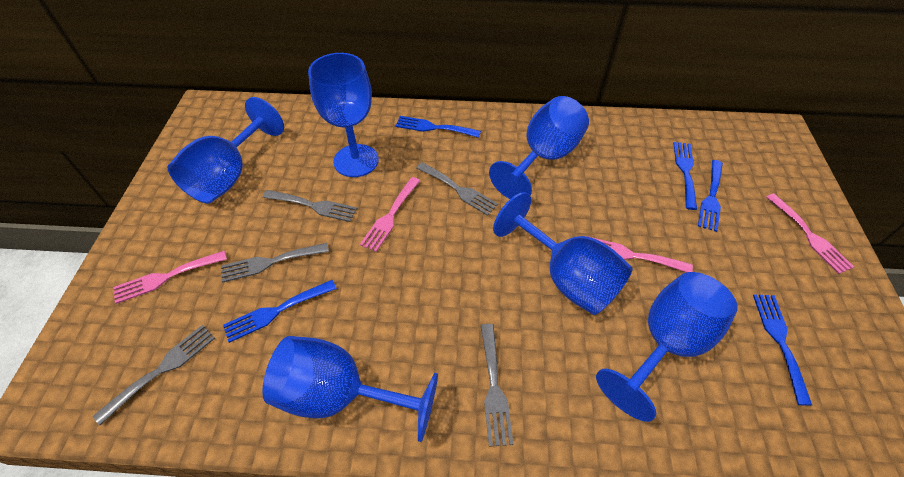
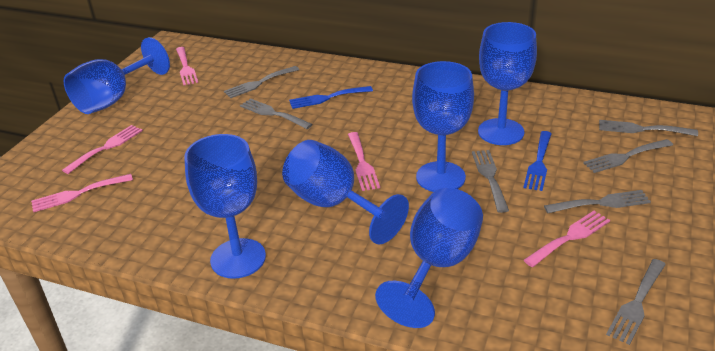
blue fork: [223,280,337,343] [396,116,481,138] [673,142,697,210] [698,160,723,232] [753,294,812,406] = 5 -> [289,86,373,109] [523,131,552,191] = 2
grey fork: [93,325,215,425] [221,243,329,283] [263,190,357,222] [416,162,498,216] [481,324,513,447] = 5 -> [224,66,299,98] [240,98,313,129] [472,150,509,213] [544,190,651,213] [583,139,673,173] [599,120,698,136] [606,259,666,345] = 7
pink fork: [113,251,227,304] [360,177,420,252] [587,236,693,272] [766,194,854,274] = 4 -> [31,174,133,212] [62,125,143,174] [176,47,198,85] [348,132,380,191] [524,211,610,267] = 5

